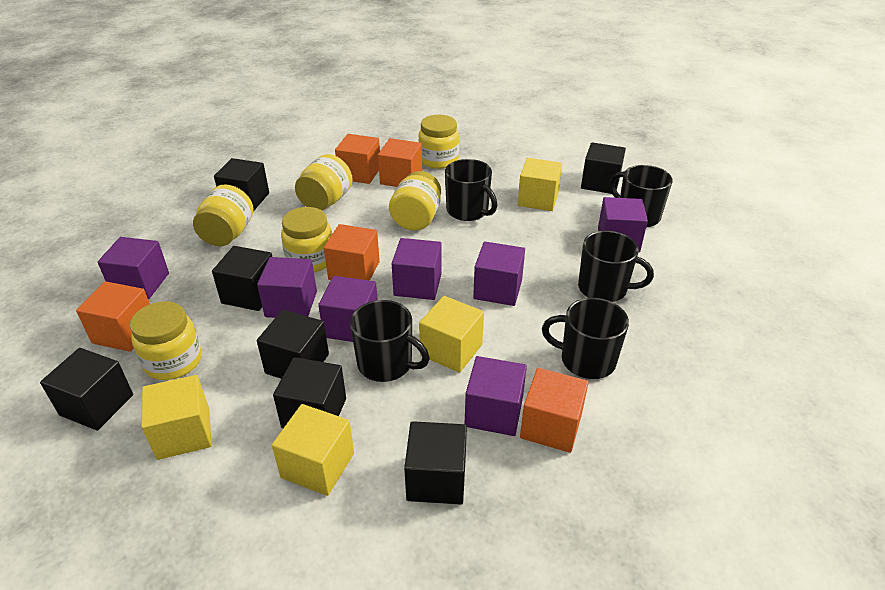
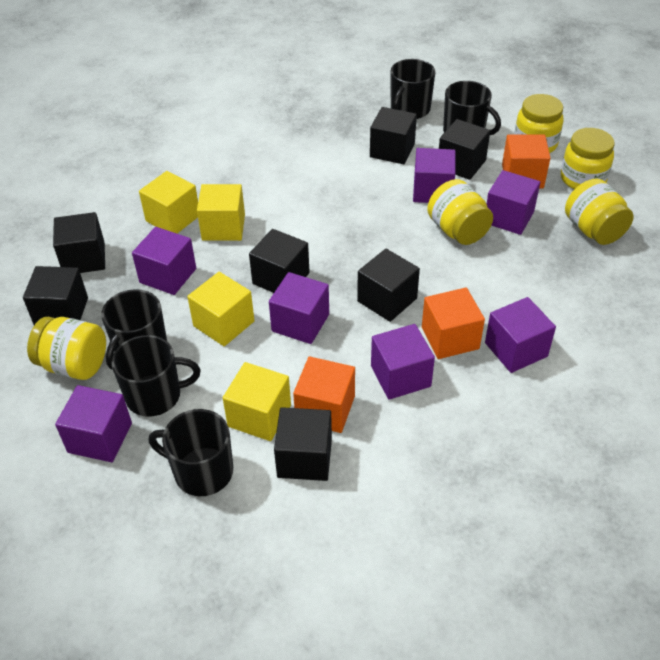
orange cube: [76,281,150,352] [324,224,380,281] [335,134,380,184] [378,138,422,187] [520,368,589,453] = 5 -> [293,356,355,433] [422,288,485,359] [502,134,550,188] = 3
yellow jar: [130,301,202,380] [193,185,253,246] [281,207,332,273] [295,154,353,210] [389,171,441,230] [418,115,459,169] = 6 -> [27,317,106,380] [427,179,493,245] [514,94,563,153] [561,128,614,189] [565,179,634,245] = 5

